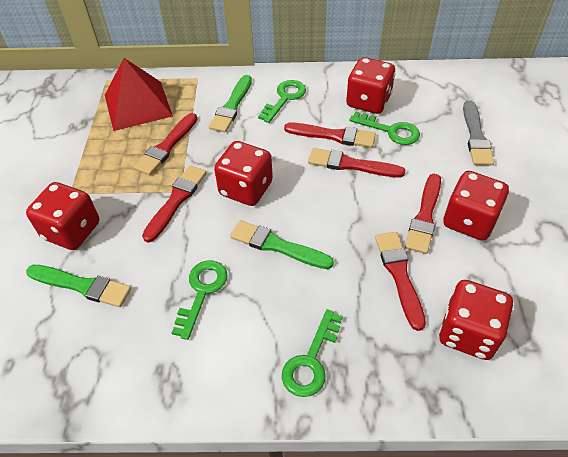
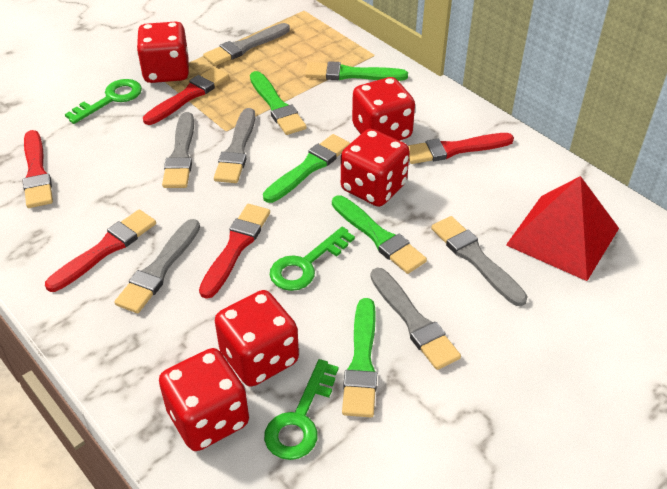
green brush: [26,265,131,307] [209,75,252,132] [230,220,334,269] = 3 -> [250,71,307,135] [263,134,350,203] [305,61,408,81] [332,196,427,274] [342,298,377,417] = 5
green key: [172,260,228,340] [258,80,306,123] [282,309,343,397] [349,112,420,145] = 4 -> [65,79,142,124] [264,359,338,460] [270,227,355,291] = 3
grey brush: [463,100,494,165] = 1 -> [114,219,200,313] [162,112,194,188] [203,23,290,66] [214,108,255,183] [370,268,461,370] [431,216,528,306] = 6
red brush: [134,113,197,175] [142,165,207,243] [284,123,376,148] [308,148,405,177] [375,232,426,331] [405,174,441,254] = 6 -> [23,130,53,208] [45,209,156,292] [143,67,229,125] [199,204,270,299] [407,133,514,164] = 5

